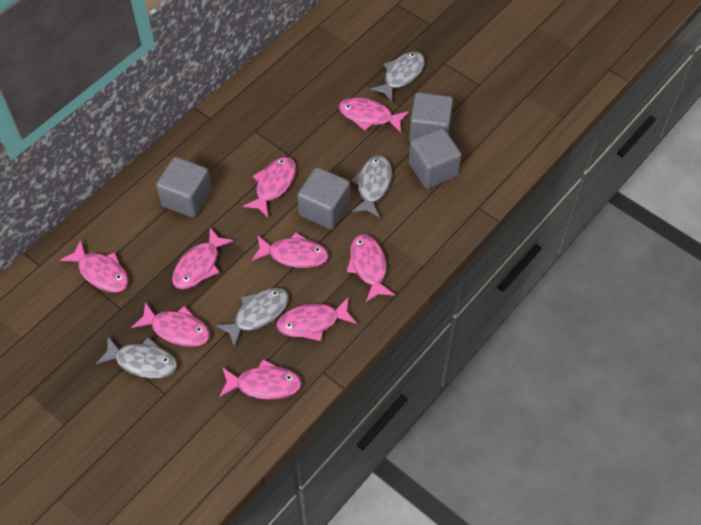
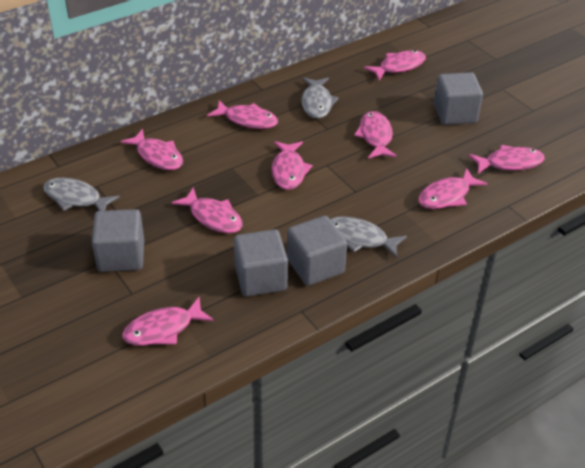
grey fish: [96,337,177,378] [216,288,289,348] [351,156,392,218] [370,52,425,102] = 4 -> [43,178,120,211] [301,77,339,119] [330,216,407,258] = 3

